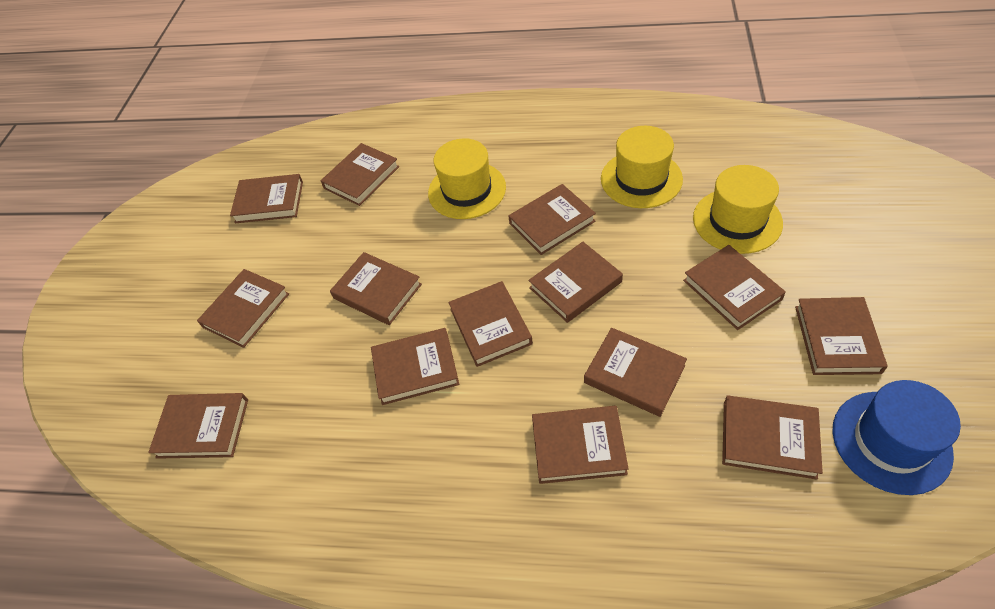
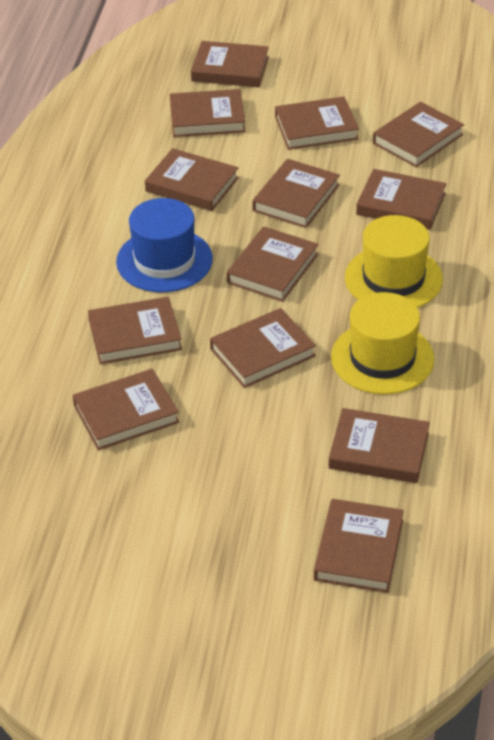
brown book: [148,393,248,459] [197,269,289,348] [230,174,303,223] [321,143,399,206] [330,252,422,325] [371,328,459,405] [449,281,533,367] [508,184,596,255] [528,242,623,323] [532,406,629,484] [584,328,687,417] [683,245,786,330] [722,396,823,480] [795,297,888,375] = 14 -> [72,369,179,450] [88,297,182,364] [145,148,239,211] [170,89,245,137] [191,41,269,87] [210,308,316,388] [227,226,318,302] [252,159,340,228] [275,97,359,150] [314,499,404,593] [328,408,430,483] [356,169,446,230] [373,102,464,167] = 13
yellow hat: [428,138,506,219] [601,126,683,208] [693,165,783,254] = 3 -> [331,292,434,395] [345,215,443,308] = 2

